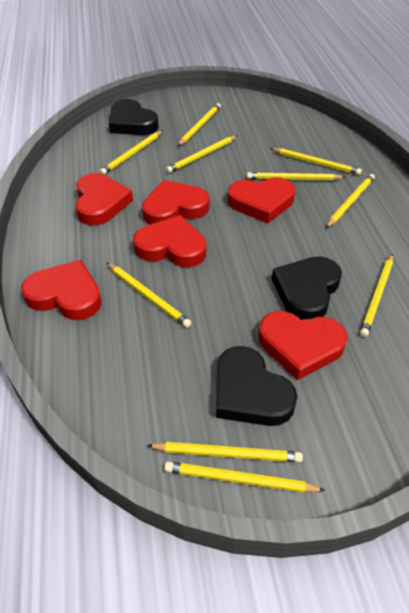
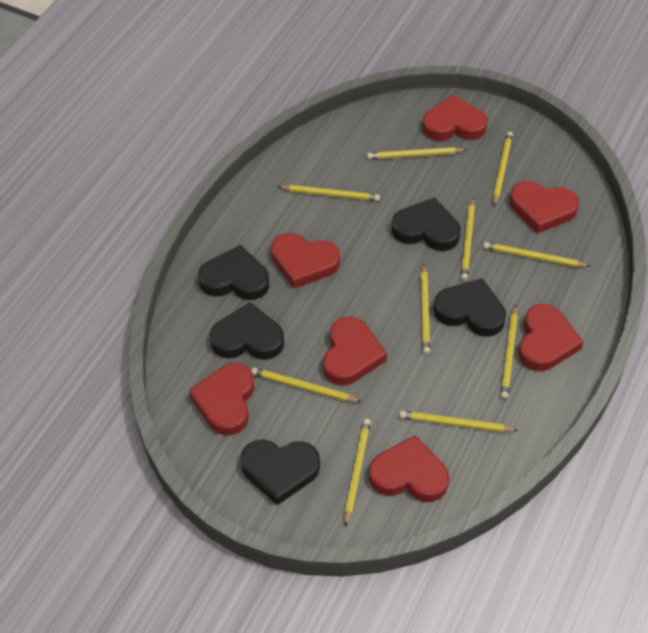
black heart: [109,99,159,135] [216,346,297,426] [272,256,342,320] = 3 -> [198,245,269,300] [210,302,284,360] [240,439,320,505] [391,197,460,251] [433,278,506,337] = 5
red heart: [21,260,102,320] [75,173,133,225] [133,215,206,267] [142,180,210,225] [228,178,295,223] [258,311,348,380] = 6 -> [189,363,254,435] [271,233,340,288] [323,317,387,385] [369,435,449,502] [422,95,488,141] [510,181,579,234] [518,304,583,371] = 7

